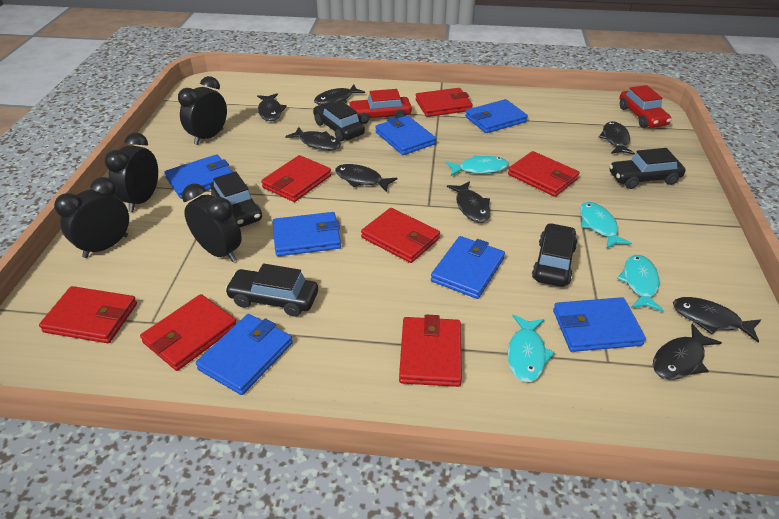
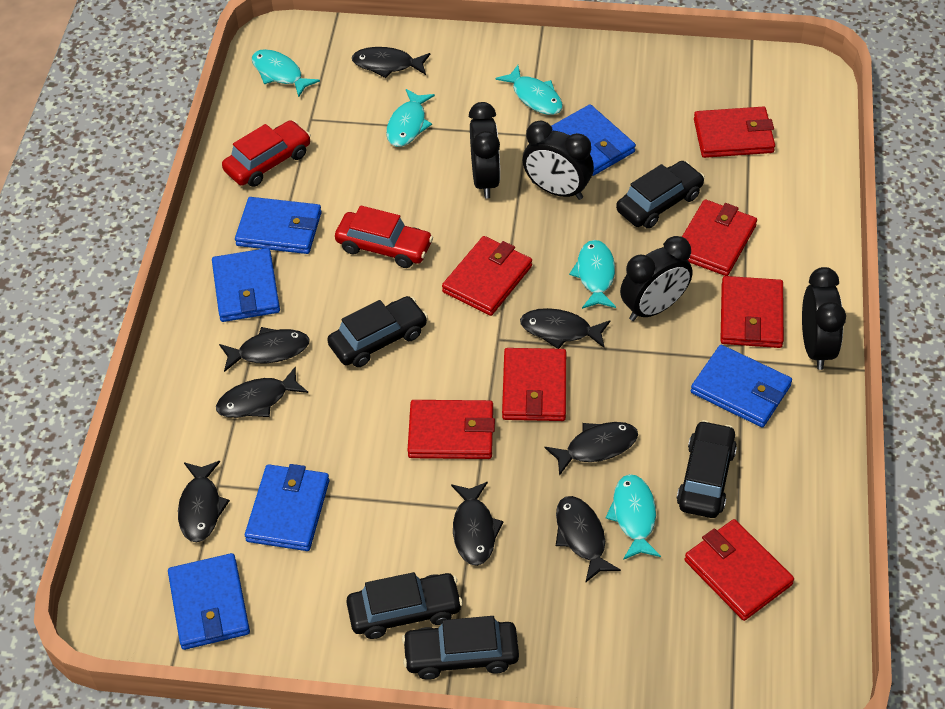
blue wallet: [164,154,232,199] [196,314,293,395] [273,212,341,256] [375,115,436,155] [431,236,505,299] [465,99,528,133] [553,297,646,352] = 7 -> [168,553,250,650] [212,248,280,322] [235,197,322,254] [245,464,329,551] [552,104,636,176] [691,345,792,427] = 6
turquoise fish: [445,155,509,176] [508,315,555,382] [580,202,632,249] [617,255,664,312] = 4 -> [252,49,320,97] [386,89,435,147] [495,65,563,115] [569,240,616,309] [605,474,661,560] = 5

